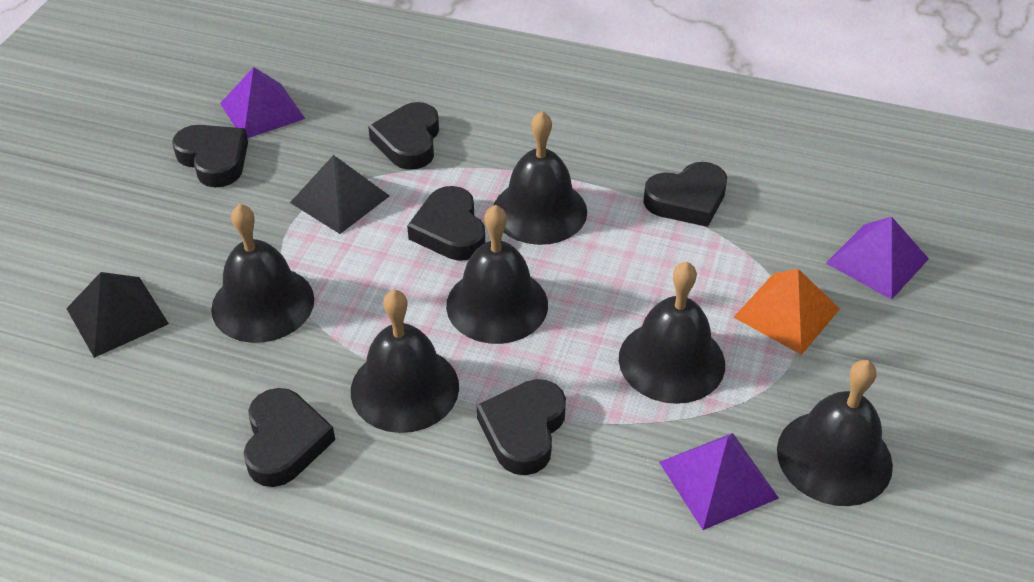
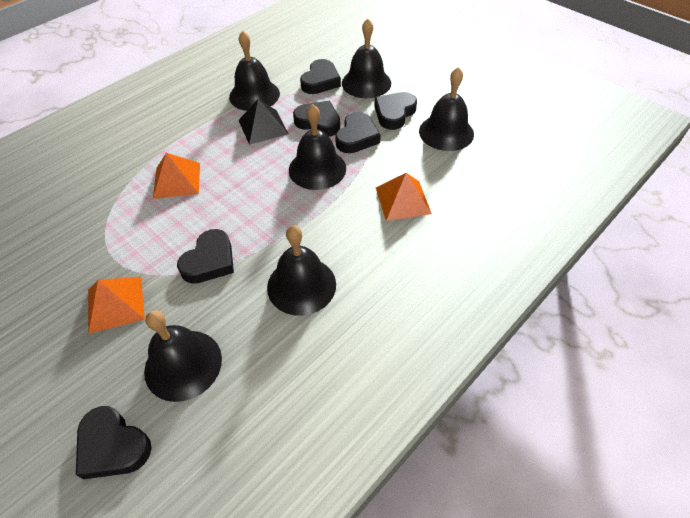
black pyramid: [66,272,169,358] [290,155,390,234] = 2 -> [239,99,288,145] = 1
orange pyramid: [734,269,840,355] = 1 -> [88,277,145,334] [153,153,200,199] [376,173,432,221] = 3
purple pyramid: [220,67,305,138] [659,433,779,530] [826,217,929,300] = 3 -> none = 0

